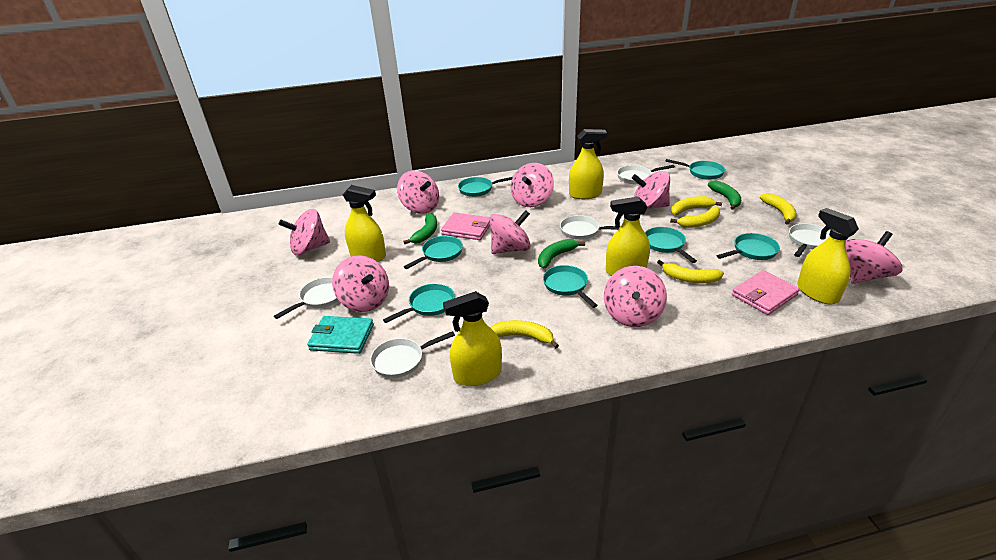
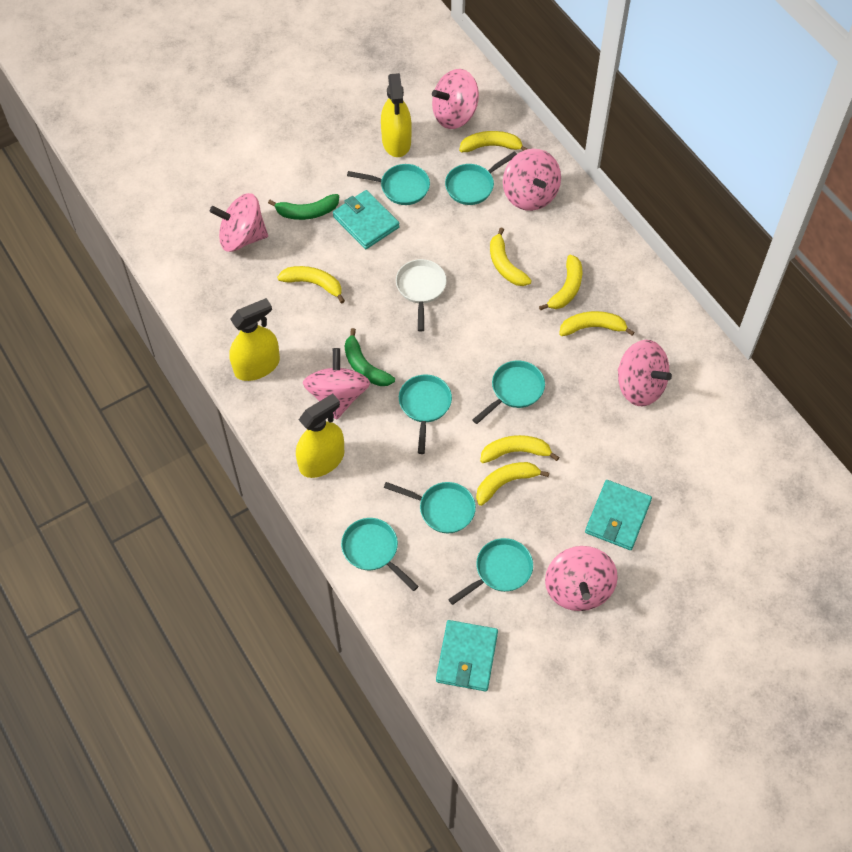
green banana: [403,213,437,244] [538,239,585,268] [708,181,741,210] = 3 -> [268,194,339,220] [345,328,395,386] = 2
pink spinning top: [279,209,330,255] [332,255,389,312] [397,170,439,214] [490,210,531,254] [511,163,554,207] [604,266,667,327] [632,171,670,210] [846,231,902,284] = 8 -> [210,193,268,252] [303,348,370,420] [432,69,479,129] [503,149,561,211] [545,546,618,611] [618,340,672,406] = 6
pink wallet: [441,212,490,240] [732,270,800,315] = 2 -> none = 0
turquoise wallet: [307,316,374,354] = 1 -> [333,190,400,249] [436,620,498,691] [585,480,652,550] = 3
white pan: [274,277,339,319] [370,331,455,378] [560,215,620,240] [617,165,675,184] [789,224,830,257] = 5 -> [396,259,447,332] = 1
yellow banana: [491,320,559,348] [657,260,724,283] [670,207,720,228] [671,196,722,215] [760,193,797,225] = 5 -> [277,266,345,303] [459,131,527,152] [476,462,549,506] [480,435,559,463] [490,228,532,286] [539,255,582,310] [559,311,635,336] = 7
yellow spray bottle: [342,185,386,262] [443,291,502,386] [569,129,607,199] [606,196,650,276] [797,208,859,304] = 5 -> [229,298,280,381] [296,394,344,478] [381,73,412,157] = 3

